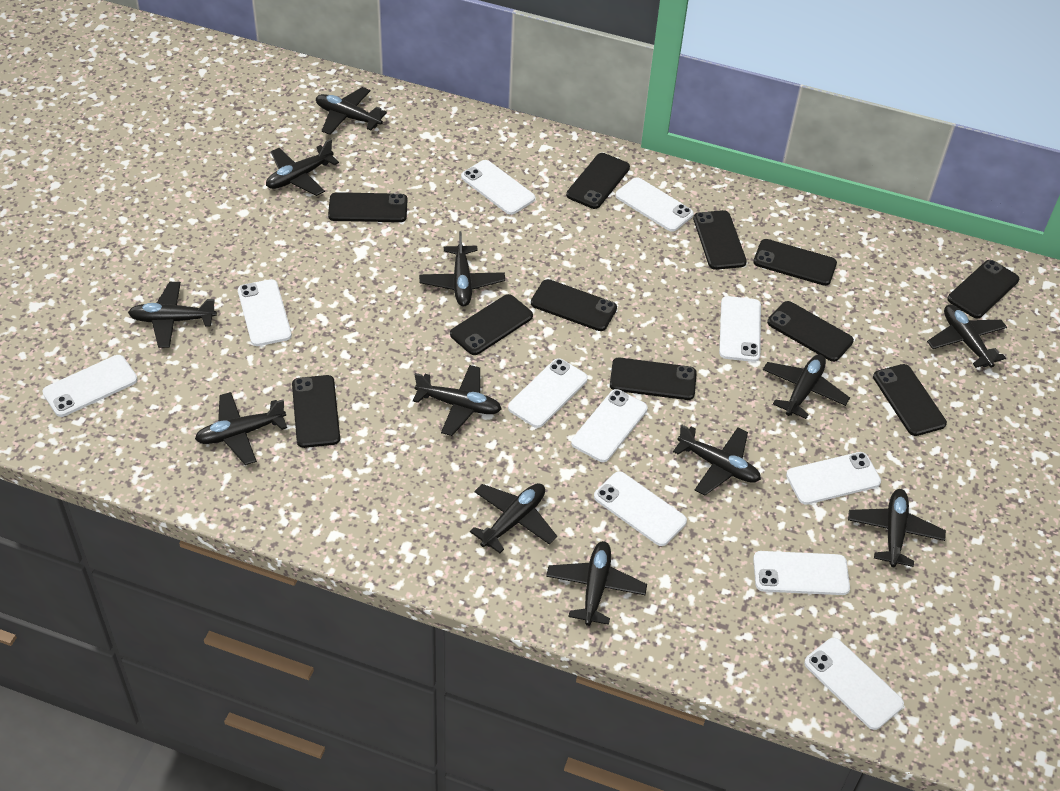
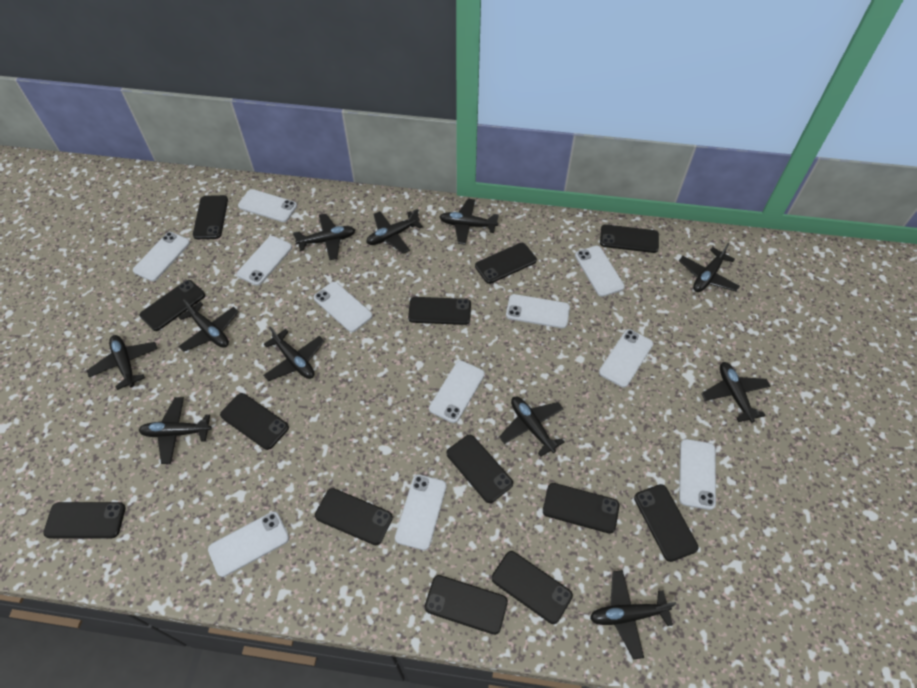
black phone: [292,375,340,448] [328,192,407,222] [450,294,533,355] [531,279,617,331] [566,153,630,209] [610,358,697,400] [693,210,747,270] [753,239,837,286] [767,301,854,362] [873,364,947,436] [947,260,1019,318] = 11 -> [43,502,126,538] [140,280,205,331] [193,195,228,239] [220,393,289,450] [315,488,393,545] [408,297,471,325] [425,575,508,635] [447,435,513,503] [475,243,537,284] [492,551,573,624] [543,483,619,534] [600,224,659,253] [634,484,698,562] = 13
black plane: [128,282,217,348] [195,392,287,465] [266,139,339,196] [316,87,387,135] [413,365,501,436] [419,231,505,306] [470,483,557,553] [546,541,647,626] [673,424,761,496] [763,354,850,419] [848,489,946,567] [927,304,1007,368] = 12 -> [87,335,158,390] [139,397,212,464] [178,299,239,352] [263,326,324,381] [293,214,355,260] [366,209,423,254] [440,199,499,245] [499,397,565,457] [590,570,676,659] [679,243,740,292] [701,362,770,423] = 11

